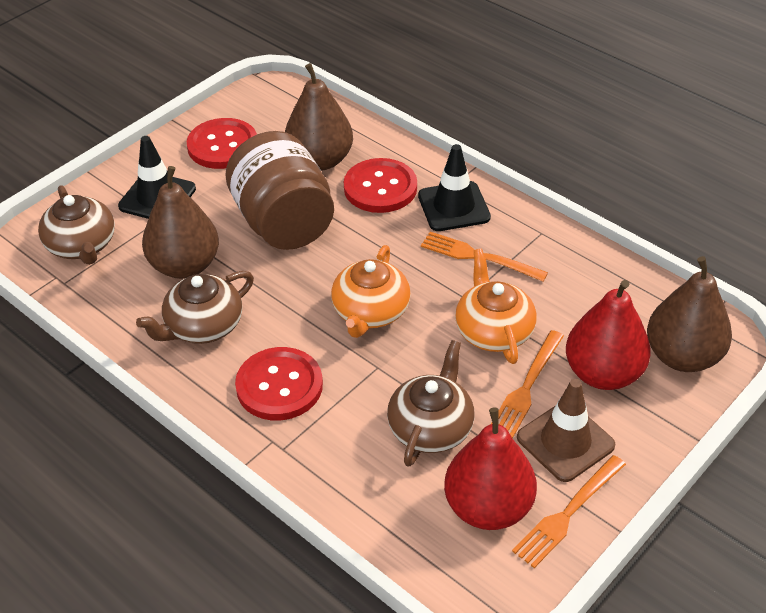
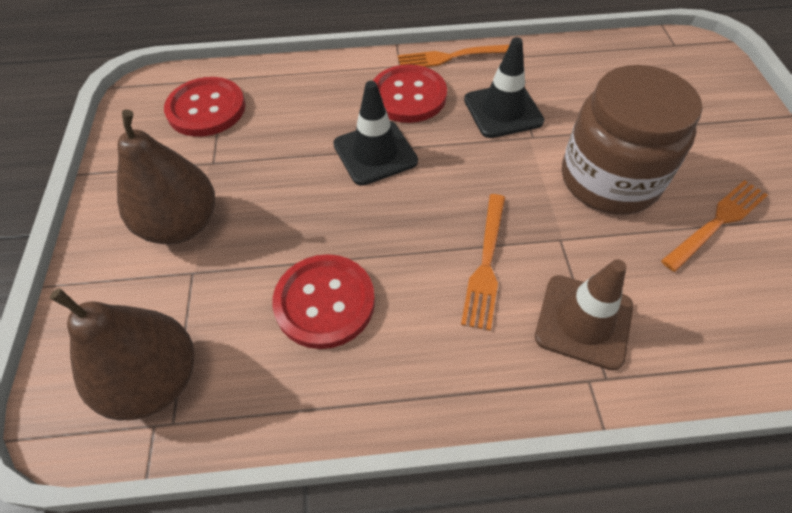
brown pear: [142,166,219,279] [285,63,353,171] [647,256,732,372] = 3 -> [50,288,194,421] [117,110,215,245] = 2
brown teapot: [38,185,115,265] [136,271,254,344] [387,340,474,467] = 3 -> none = 0
orange teapot: [331,245,411,338] [455,249,537,364] = 2 -> none = 0
red pear: [444,407,537,530] [566,280,651,390] = 2 -> none = 0

